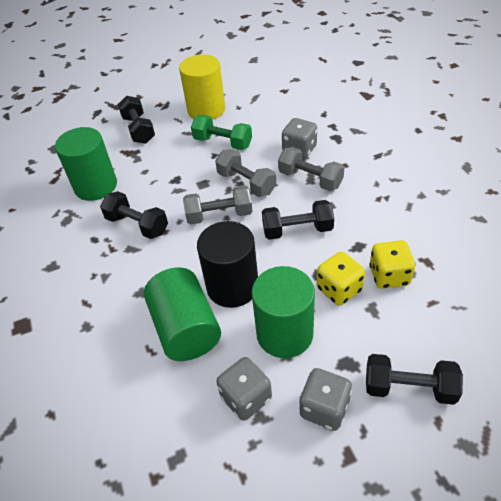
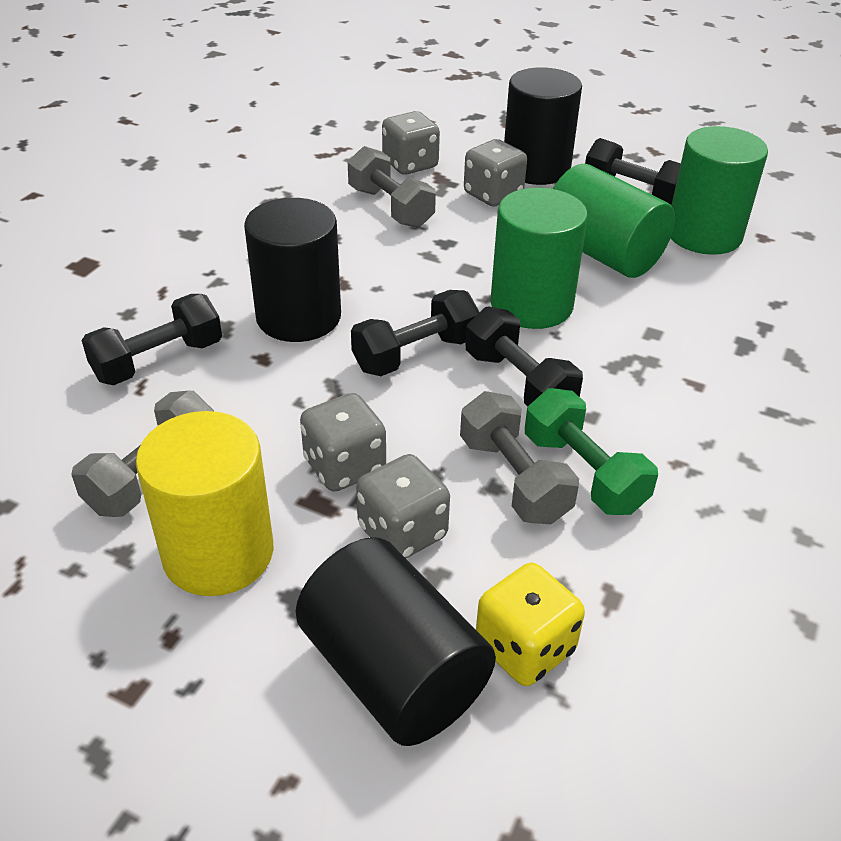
black cylinder: [197,221,258,308] = 1 -> [244,198,341,342] [296,537,496,746] [504,67,582,185] = 3
grey dice: [216,357,272,421] [282,118,317,158] [299,368,352,431] = 3 -> [300,393,386,492] [356,454,450,558] [382,111,440,175] [464,139,527,207] = 4
yellow dice: [317,251,365,306] [369,240,416,289] = 2 -> [476,563,585,686] = 1

